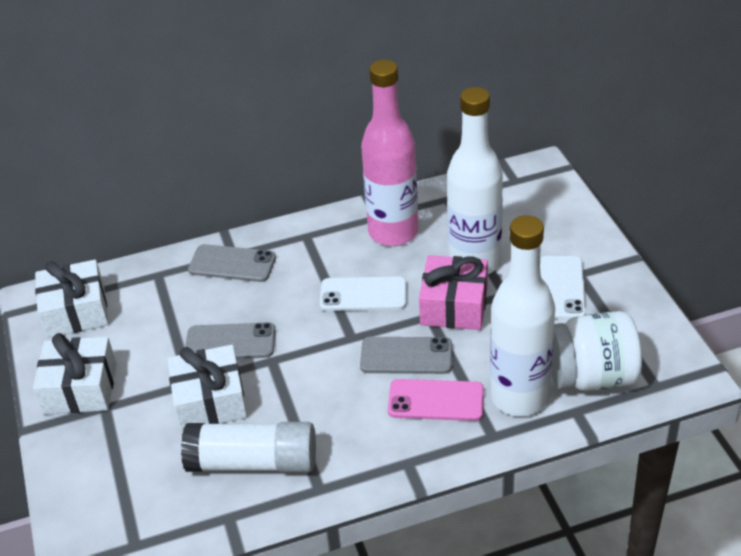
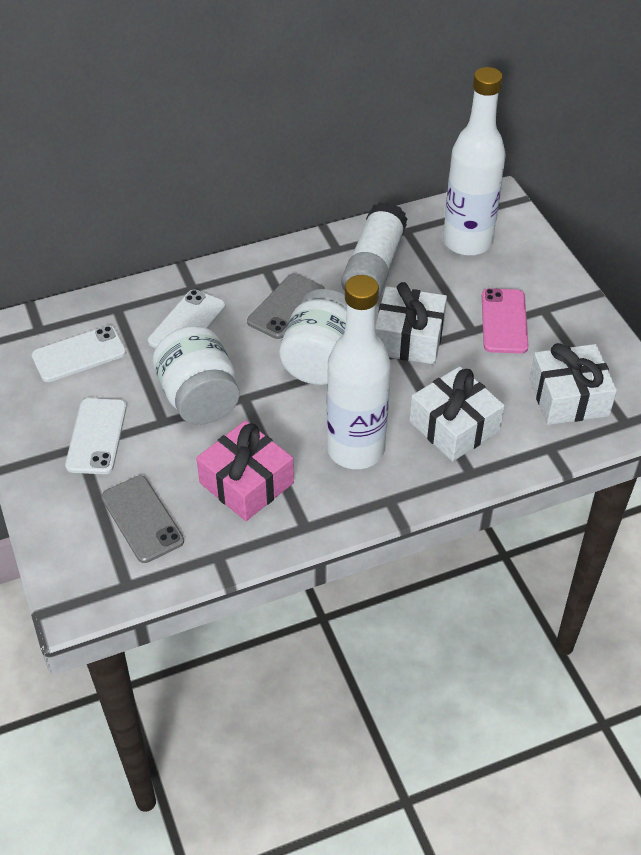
grey phone: [185,322,276,359] [188,244,276,282] [360,337,452,374] = 3 -> [101,476,184,563] [247,273,325,339] = 2
pink bottle: [361,60,418,246] = 1 -> none = 0
white jar: [551,311,642,391] = 1 -> [152,326,240,425] [279,289,347,385] = 2
white phone: [320,277,406,311] [540,256,586,319] = 2 -> [31,326,126,382] [65,398,127,474] [148,290,226,348] = 3

